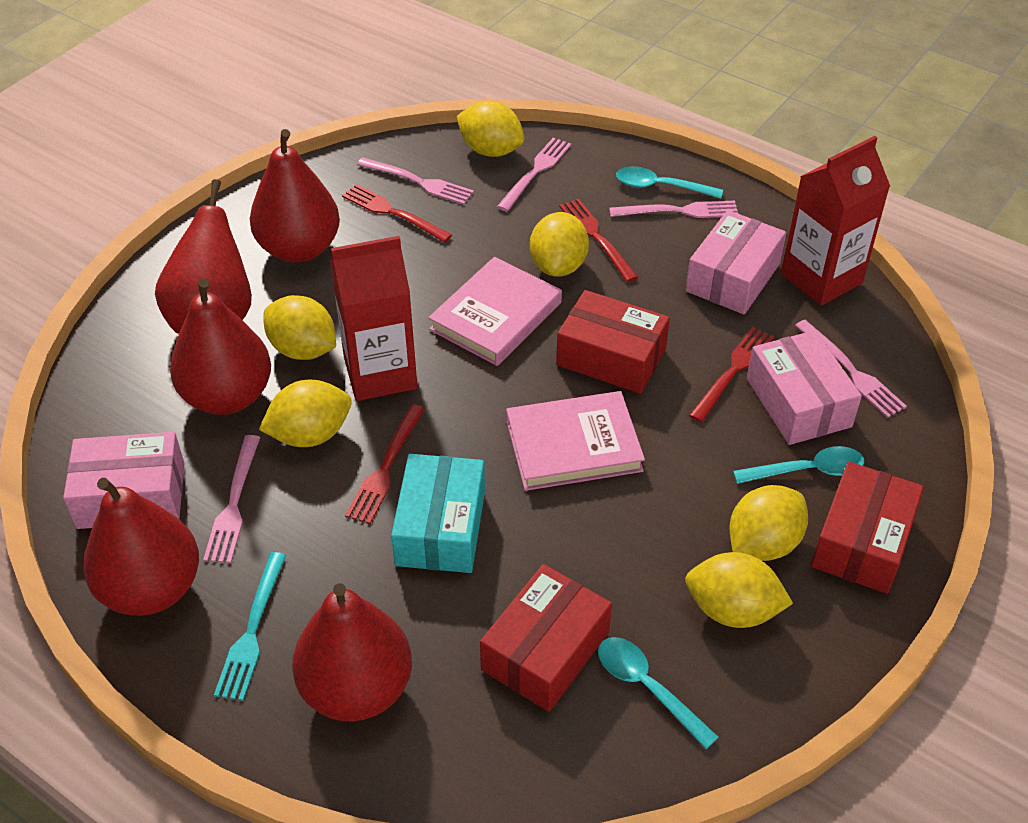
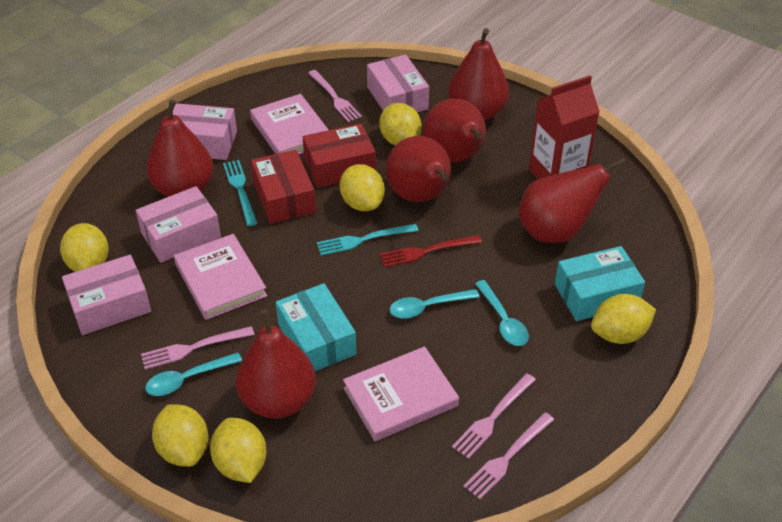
pink book: [428,257,562,366] [506,391,645,491] = 2 -> [174,234,267,320] [250,94,328,154] [343,347,459,441] = 3
pink box: [63,432,185,529] [686,210,786,314] [747,330,862,445] = 3 -> [62,255,151,335] [136,186,221,263] [173,103,237,160] [367,55,429,112] = 4
pink fork: [203,435,260,563] [357,157,474,205] [497,137,571,212] [609,201,738,218] [795,320,907,418] = 5 -> [141,326,254,370] [308,70,362,122] [452,373,536,459] [463,412,554,499] = 4
red box: [480,564,612,712] [556,290,670,394] [811,461,924,594] = 3 -> [251,150,316,224] [303,123,376,188] = 2
red carton: [330,236,417,401] [781,136,890,306] = 2 -> [529,75,600,179] = 1
red fork: [342,184,452,243] [345,404,425,524] [559,199,638,282] [689,327,774,422] = 4 -> [380,235,482,267] = 1
red pear: [83,478,199,616] [155,179,252,334] [170,278,271,415] [250,129,340,263] [292,583,412,721] = 5 -> [146,99,214,197] [236,309,316,418] [386,136,451,202] [423,99,486,162] [448,28,509,120] [519,158,626,243] = 6
turquoise box: [391,454,485,573] = 1 -> [276,283,356,371] [555,246,645,321] = 2
turquoise fork: [214,552,286,701] = 1 -> [223,160,257,226] [317,224,418,256] = 2

